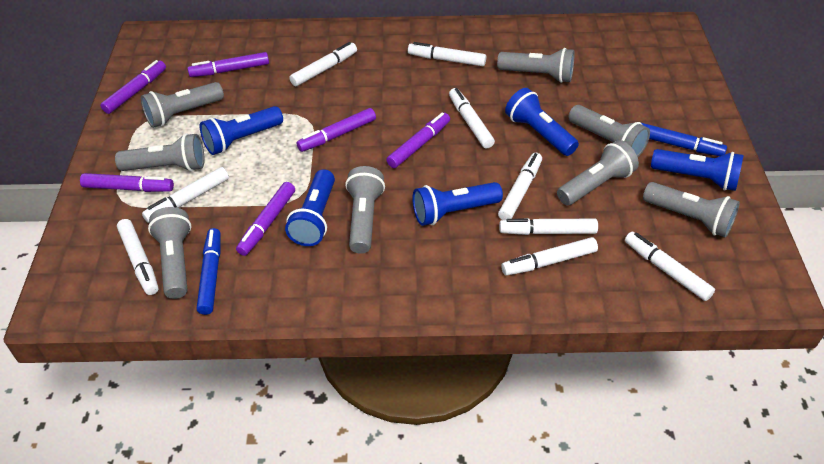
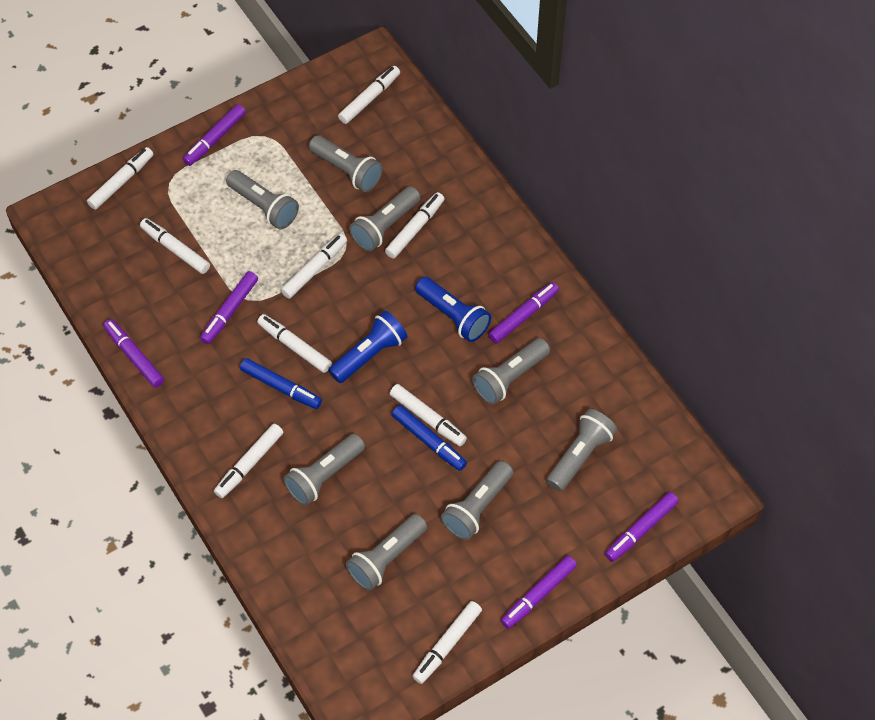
blue flashlight: [199,106,283,155] [285,169,335,246] [412,182,503,226] [505,88,579,156] [651,149,743,191] = 5 -> [329,311,407,383] [415,277,491,342] = 2

